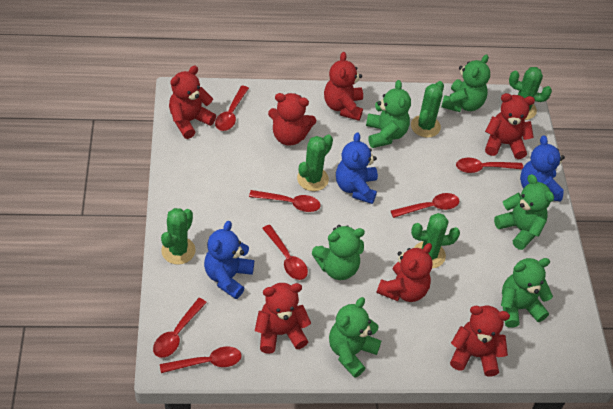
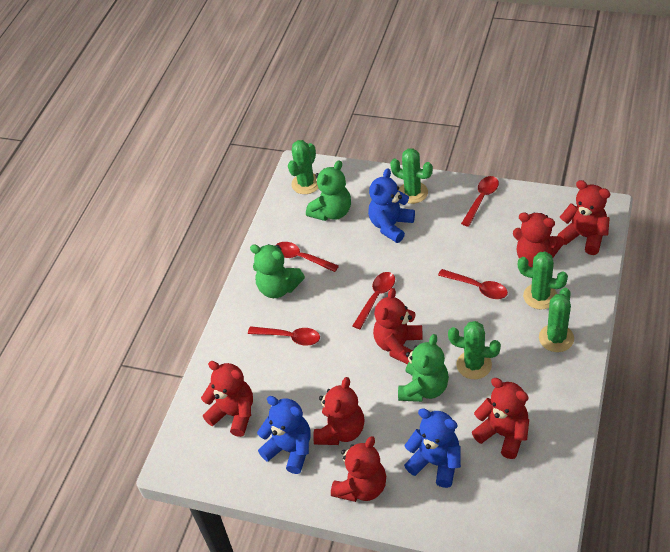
green teddy bear: [312,225,365,280] [329,297,381,378] [366,80,411,148] [441,54,490,112] [494,174,554,250] [501,258,553,328] = 6 -> [250,244,305,298] [306,161,351,221] [398,334,449,402] = 3
red spoon: [153,298,207,358] [160,346,241,373] [215,86,249,131] [249,190,320,212] [262,225,308,280] [391,193,460,218] [456,158,523,173] = 7 -> [248,326,320,346] [275,242,339,272] [352,272,395,329] [438,269,508,299] [461,176,499,227] = 5

